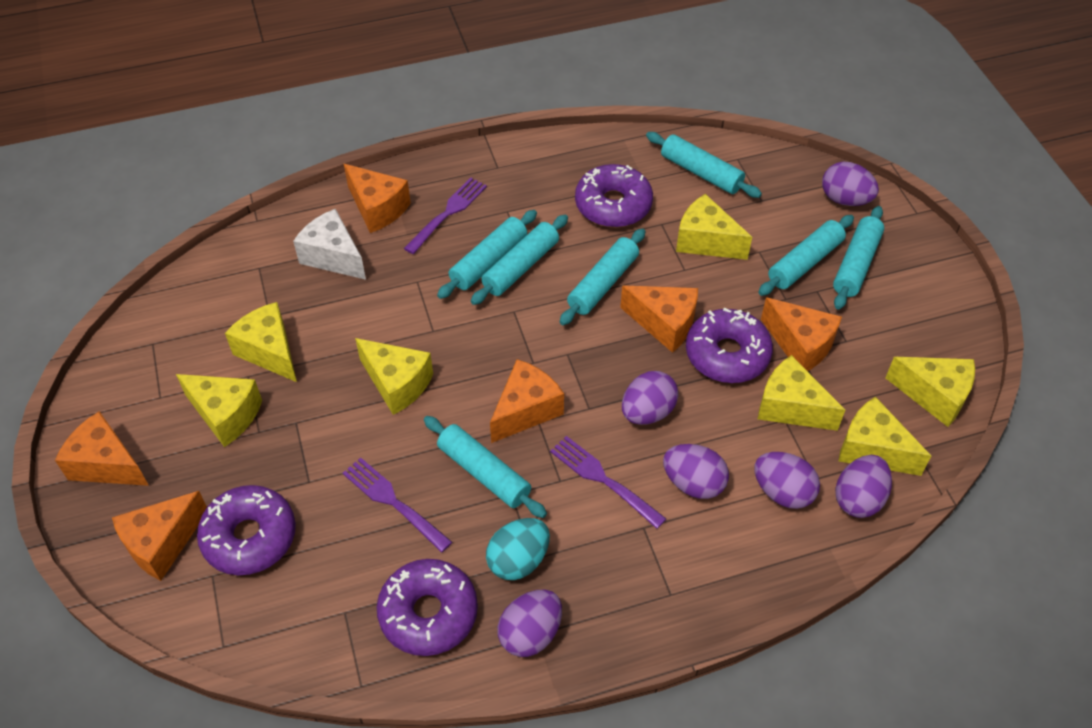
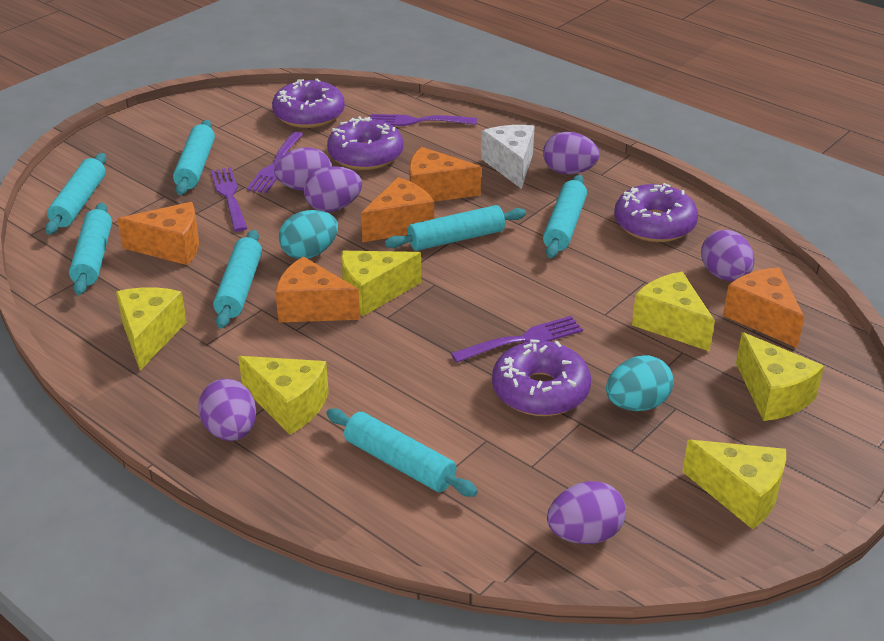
orange cheese: [55,411,149,486] [112,491,207,581] [344,164,411,233] [490,359,564,443] [620,285,698,353] [761,297,842,371] = 6 -> [117,202,199,265] [275,256,360,323] [361,177,434,242] [409,147,481,202] [723,267,805,348] = 5
purple fork: [343,458,452,553] [404,177,487,254] [550,436,666,529] = 3 -> [211,167,247,232] [247,132,303,193] [370,114,477,126] [451,316,583,363] = 4
turquoise egg: [486,518,550,580] = 1 -> [279,210,338,259] [606,355,674,411] = 2
yellow cheese: [176,374,262,447] [225,302,297,382] [355,338,433,415] [676,194,752,260] [758,355,845,431] [839,396,931,476] [885,357,975,427] = 7 -> [116,287,187,370] [238,356,329,435] [341,251,421,316] [632,272,715,352] [682,440,786,529] [736,332,824,421] = 6

